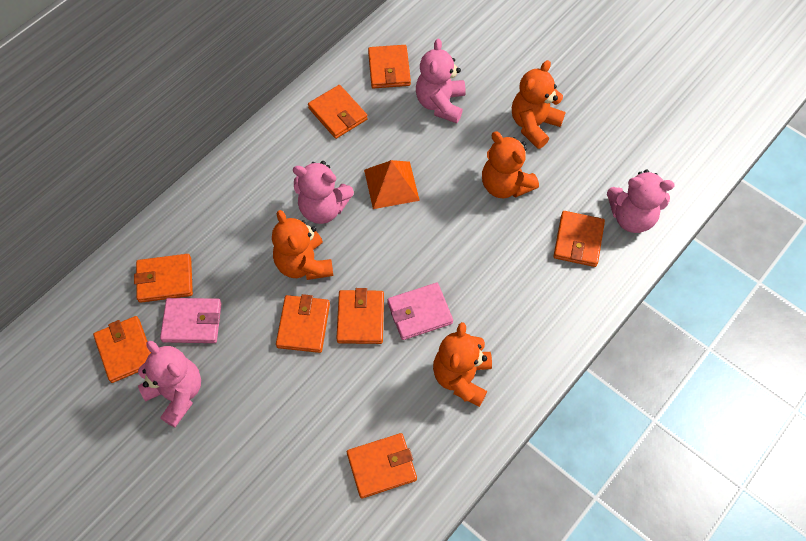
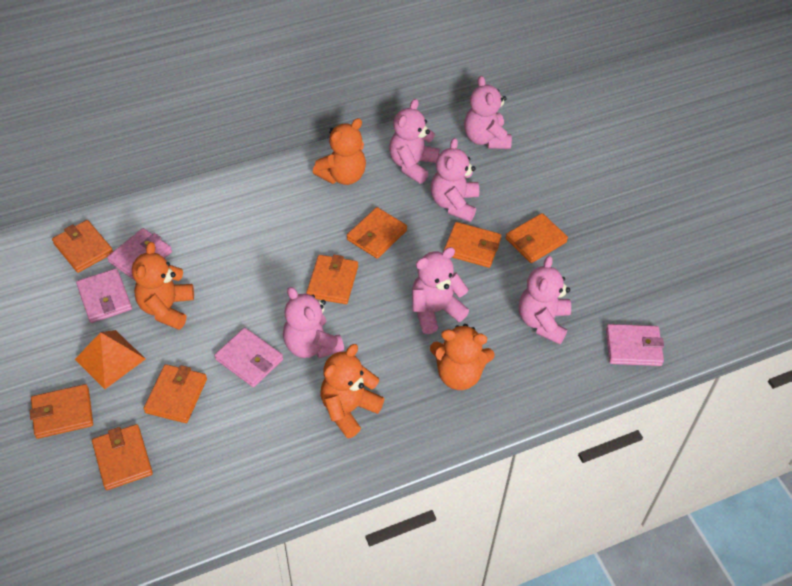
pink teddy bear: [138,341,201,428] [293,161,354,224] [416,39,466,123] [607,170,674,233] = 4 -> [283,287,344,358] [389,99,440,184] [412,247,469,334] [431,138,479,222] [464,76,512,149] [519,256,571,344] = 6
pink wallet: [160,298,222,343] [387,283,453,340] = 2 -> [76,268,132,323] [107,228,172,280] [215,328,283,387] [606,324,664,366] = 4

